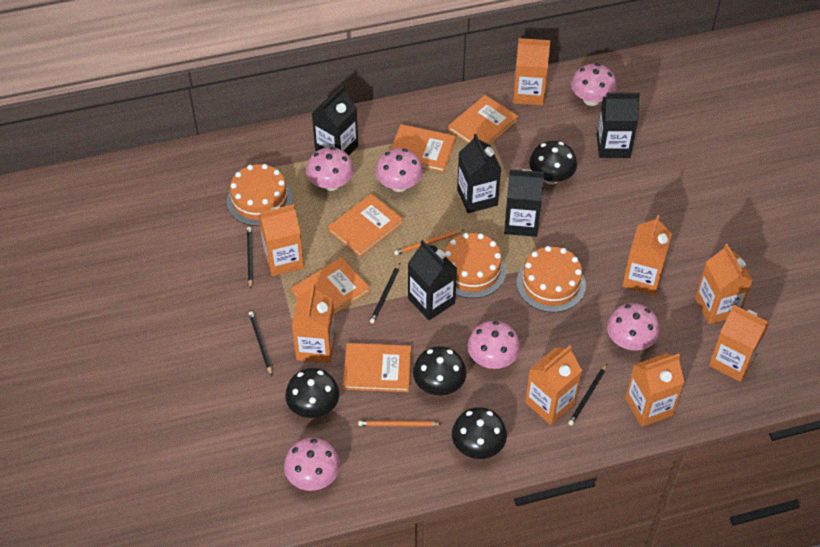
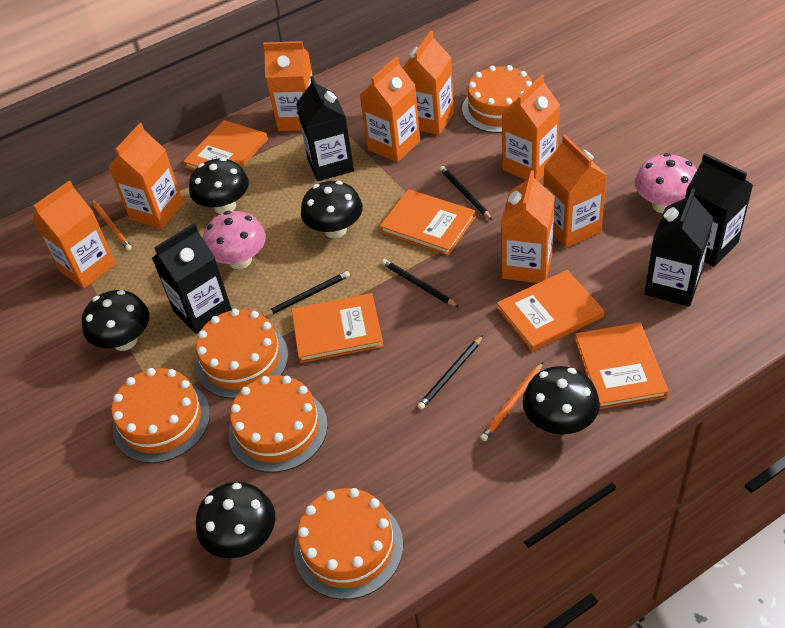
black carton: [312,86,358,155] [408,240,457,320] [457,134,501,213] [504,169,544,237] [597,93,640,158] = 5 -> [152,223,232,334] [296,76,354,182] [645,188,713,306] [685,153,753,267] = 4
black mushroom: [285,368,339,418] [413,346,466,395] [452,407,507,459] [529,141,577,184] = 4 -> [82,290,149,351] [189,158,249,214] [196,482,275,558] [301,181,363,238] [523,366,600,434] = 5
orange cake: [227,164,293,226] [444,233,506,298] [517,246,586,313] = 3 -> [111,368,210,463] [195,309,289,399] [229,376,328,473] [294,488,403,600] [462,65,532,133] = 5
pink mushroom: [284,438,340,491] [306,147,354,191] [375,148,423,192] [468,321,520,369] [571,63,617,106] [607,303,660,351] = 6 -> [203,211,266,269] [635,153,697,213] = 2

